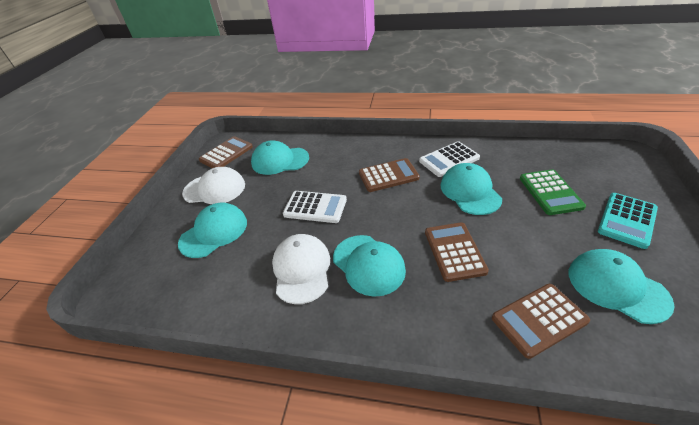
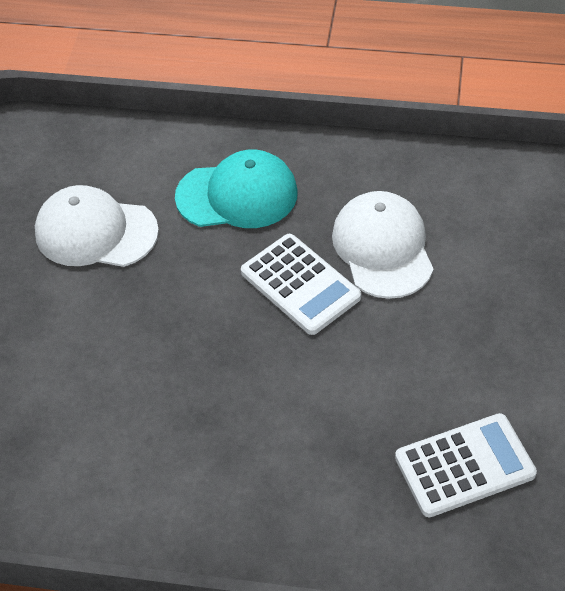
brown calculator: [199,136,253,168] [359,158,420,192] [425,222,489,282] [492,284,590,359] = 4 -> none = 0
green calculator: [520,169,586,215] = 1 -> none = 0
turquoise calculator: [598,193,658,249] = 1 -> none = 0
turquoise cap: [178,203,247,258] [251,141,309,175] [333,235,406,297] [440,163,502,215] [569,249,675,324] = 5 -> [175,150,298,228] = 1

